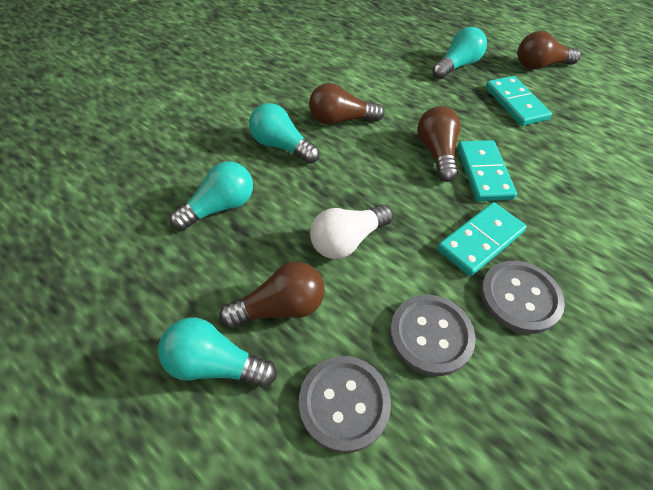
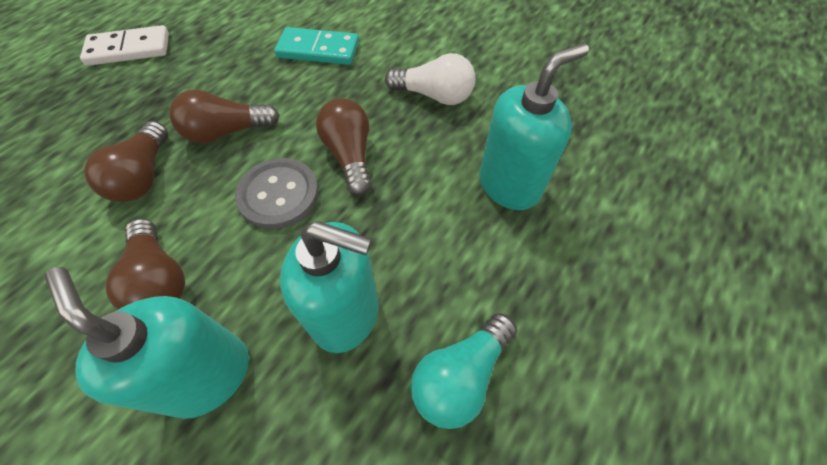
grey button: [299,356,391,453] [390,295,476,376] [481,261,565,334] = 3 -> [235,158,319,229] = 1
turquoise domino: [437,202,527,276] [457,140,517,201] [486,76,552,126] = 3 -> [274,27,359,65] = 1
turquoise light bulb: [158,318,277,388] [170,161,253,231] [249,103,320,164] [432,27,487,79] = 4 -> [411,313,517,429] = 1
turquoise soap dispenser: none = 0 -> [45,267,249,419] [280,221,379,353] [479,43,589,210] = 3
white domino: none = 0 -> [80,25,169,66] = 1

